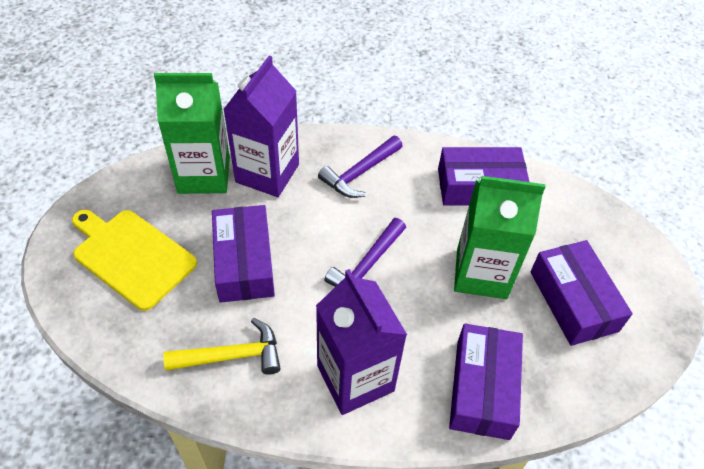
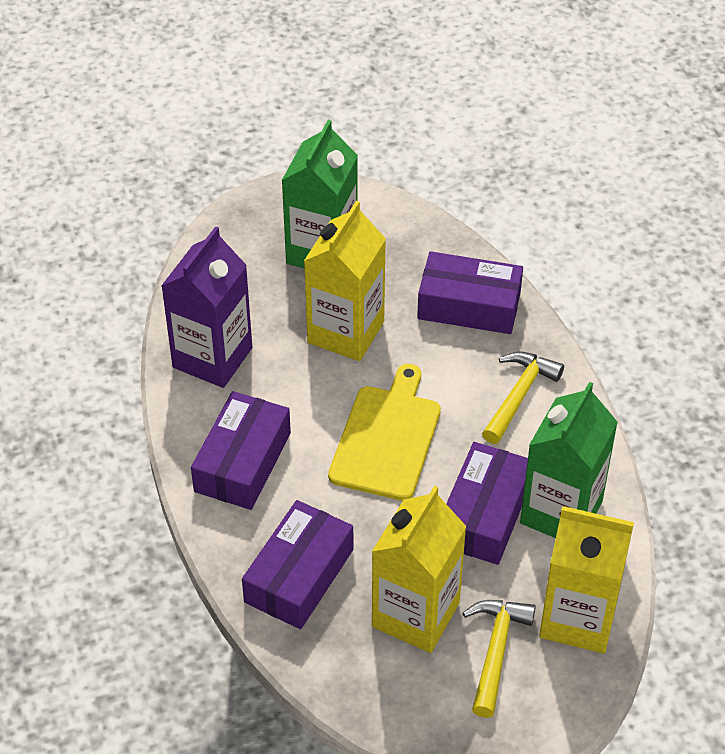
purple carton: [223,56,299,197] [316,269,407,415] = 2 -> [161,226,252,388] = 1
purple hammer: [318,136,403,198] [324,218,406,287] = 2 -> none = 0
yellow carton: none = 0 -> [304,201,386,361] [372,486,467,653] [539,506,634,653] = 3
yellow hammer: [163,318,281,375] = 1 -> [463,600,536,718] [482,352,564,444] = 2

